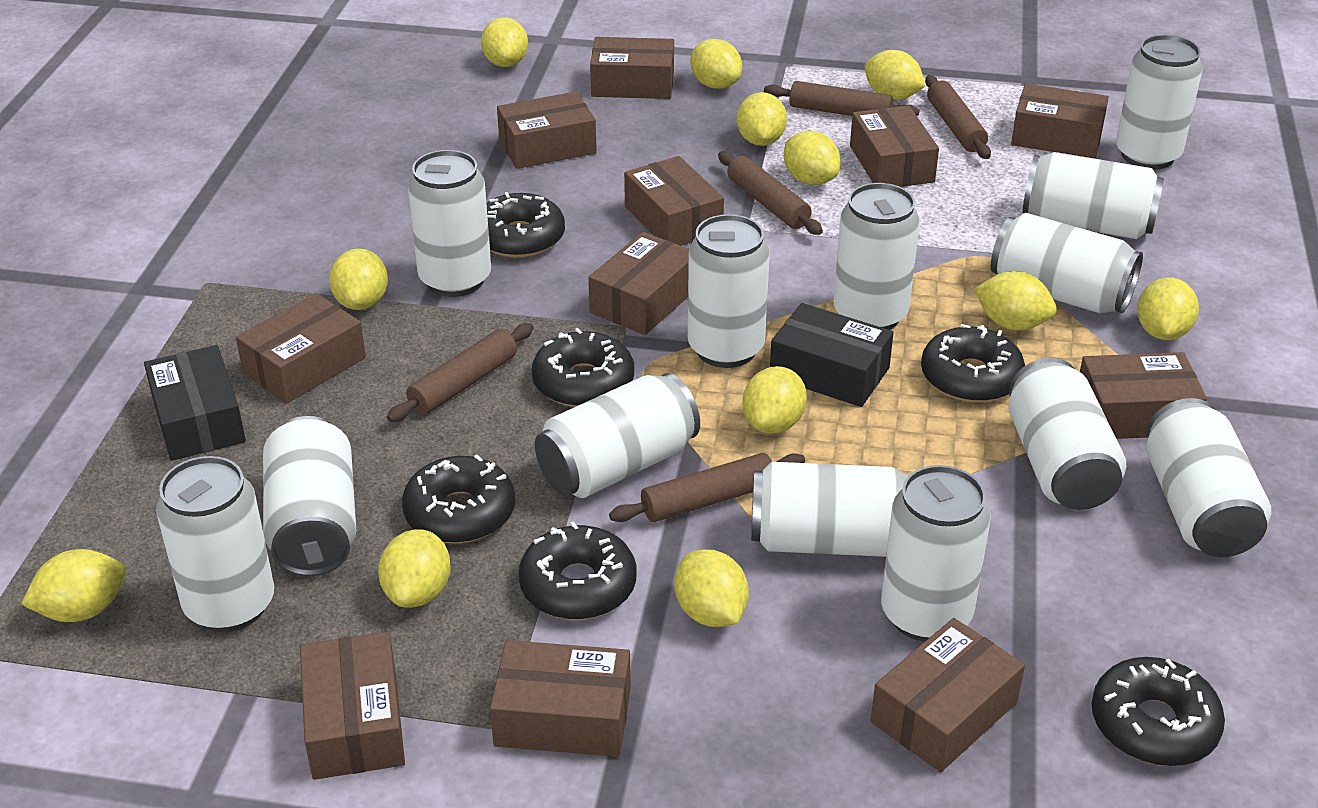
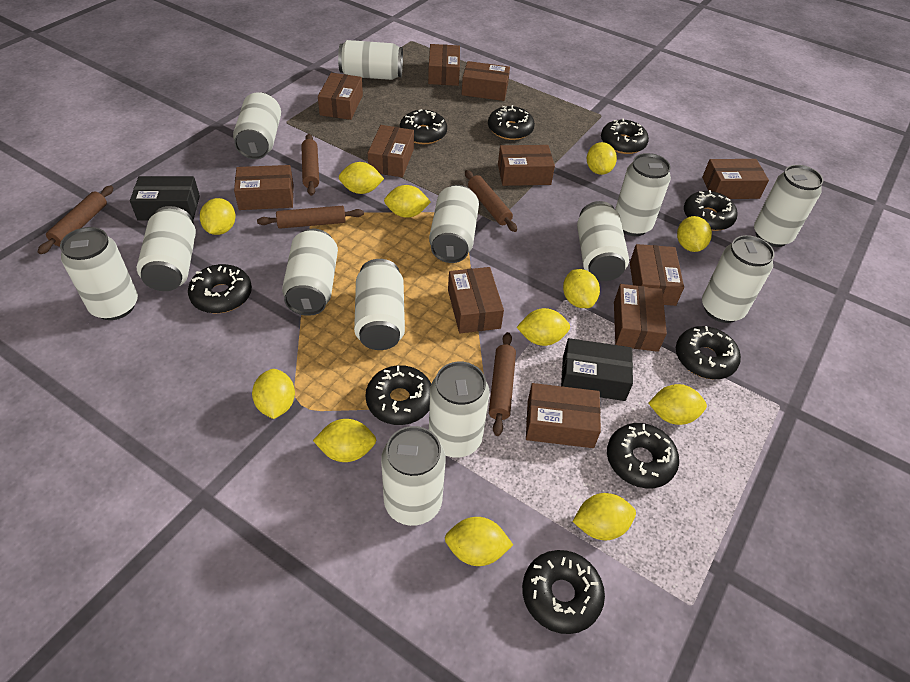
black donut: [402,454,515,543] [486,192,565,258] [518,521,637,620] [532,328,634,407] [921,324,1025,402] [1092,657,1225,766] = 6 -> [188,264,252,313] [365,365,431,425] [400,109,447,144] [488,105,535,140] [522,550,605,634] [601,118,649,154] [607,423,679,488] [676,326,741,379] [684,190,738,231] = 9

